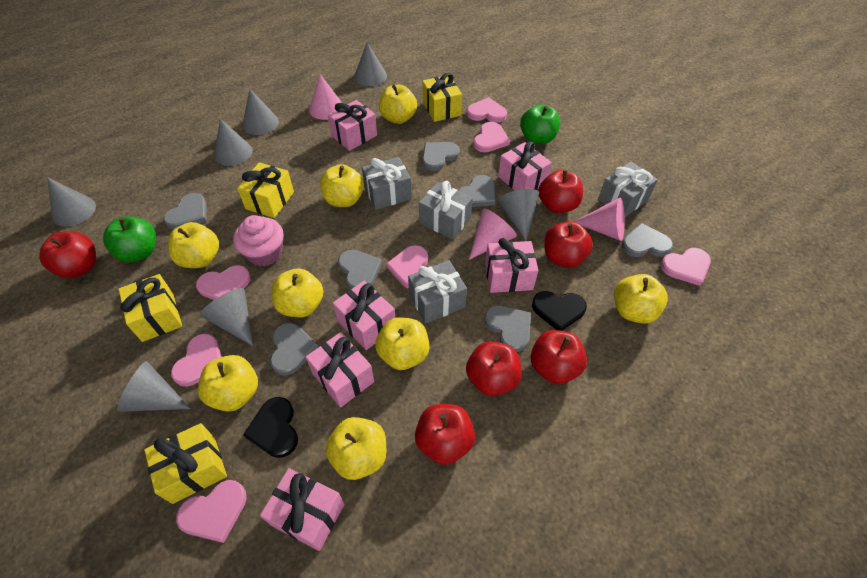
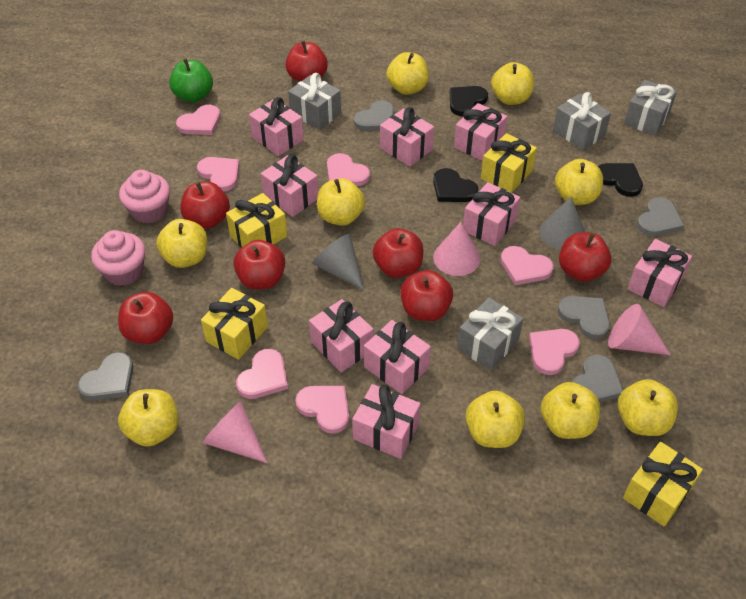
black heart: [243,397,298,458] [532,291,587,331] = 2 -> [433,168,478,202] [450,86,488,116] [598,163,643,197] = 3
green apple: [103,216,156,262] [520,104,561,144] = 2 -> [169,58,213,102] = 1
grey cone: [47,177,96,226] [117,361,191,412] [200,288,253,346] [214,118,253,166] [242,89,279,135] [354,42,387,86] [497,189,539,241] = 7 -> [312,234,364,290] [539,197,585,250] = 2
grey heart: [163,193,207,229] [270,323,319,376] [338,250,382,289] [422,142,460,171] [458,175,495,207] [485,305,531,352] [622,223,673,257] = 7 -> [78,352,133,400] [354,100,394,131] [558,296,610,339] [572,355,623,402] [637,197,684,236] = 5
pink cupcake: [233,215,284,266] = 1 -> [91,230,145,286] [119,170,170,224] = 2
pink gift: [260,468,344,551] [306,332,374,408] [328,100,377,151] [333,281,395,350] [485,238,538,293] [498,142,552,191] = 6 -> [249,97,304,156] [261,155,318,217] [309,299,373,372] [352,384,421,459] [364,320,431,394] [380,107,434,166] [454,103,507,161] [463,182,520,246] [628,239,692,307] = 9
red apple: [39,231,96,278] [415,404,475,465] [466,341,522,396] [531,330,587,384] [538,170,583,213] [544,222,593,268] = 6 -> [118,292,173,344] [181,181,230,229] [233,240,285,289] [286,41,328,82] [373,228,423,278] [400,270,453,321] [559,232,611,282] = 7
yellow apple: [168,222,219,268] [198,355,258,412] [272,268,323,317] [320,164,364,207] [325,417,386,480] [375,317,429,370] [379,85,417,124] [614,274,668,324] = 8 -> [118,389,179,447] [156,219,207,268] [317,178,365,226] [386,52,429,95] [466,391,525,448] [491,62,534,105] [541,382,600,439] [555,159,603,205] [618,379,678,436] = 9

